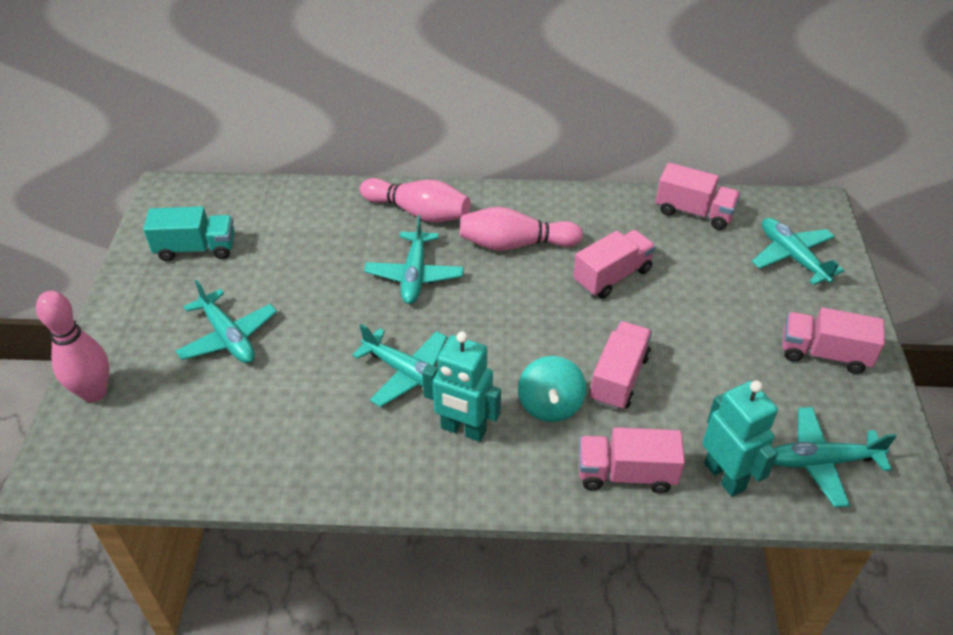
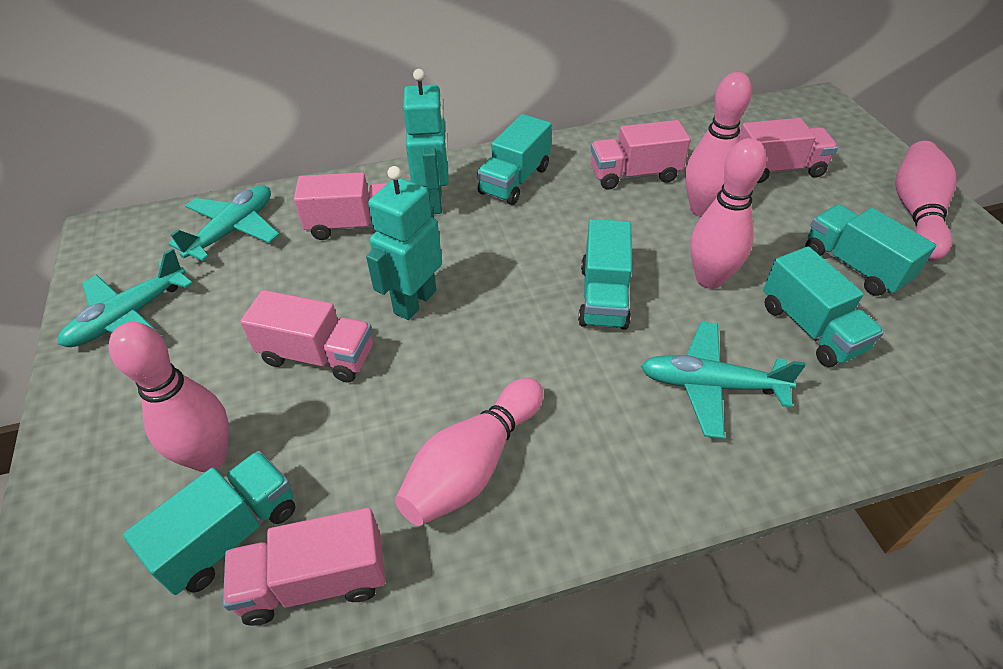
pink bowling pin: [36,291,109,402] [360,178,471,222] [460,207,583,251] = 3 -> [109,322,229,472] [395,378,543,526] [685,72,752,217] [690,138,767,289] [895,141,956,261] = 5
turquoise plane: [176,280,277,363] [352,324,447,407] [364,215,464,304] [752,218,844,285] [774,407,897,507] = 5 -> [58,248,193,347] [168,185,279,261] [641,322,806,439] = 3
turquoise spinning top: [518,356,586,422] = 1 -> none = 0
turquoise truck: [143,206,235,261] = 1 -> [123,451,295,595] [477,114,552,205] [578,219,632,330] [763,246,884,367] [805,204,936,296] = 5

